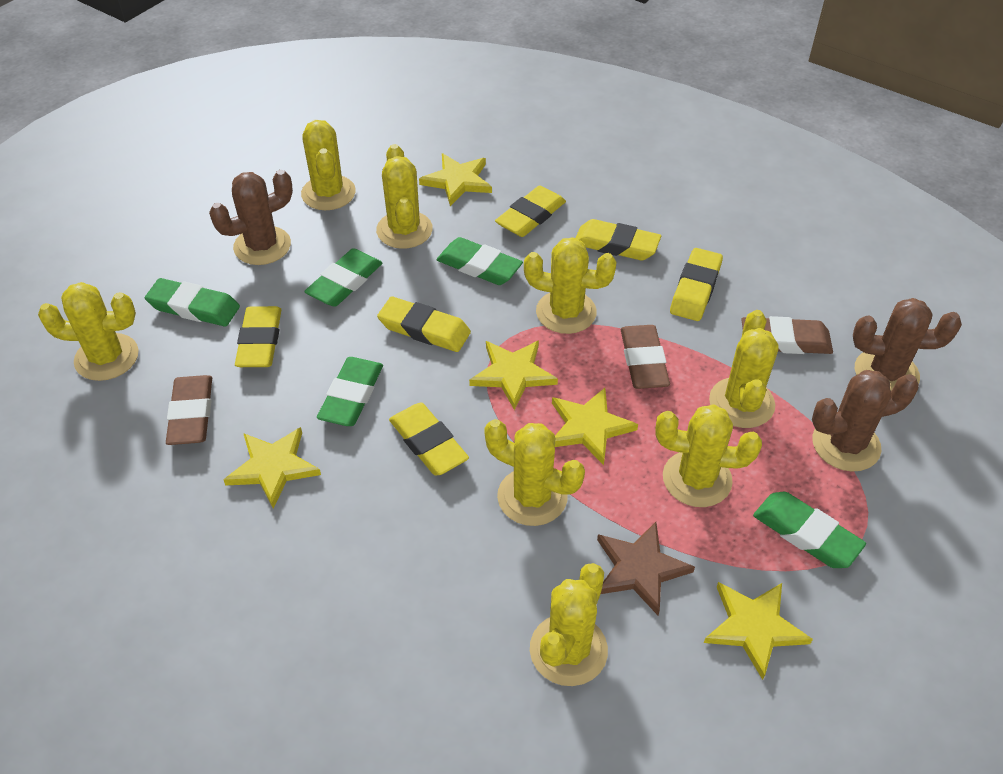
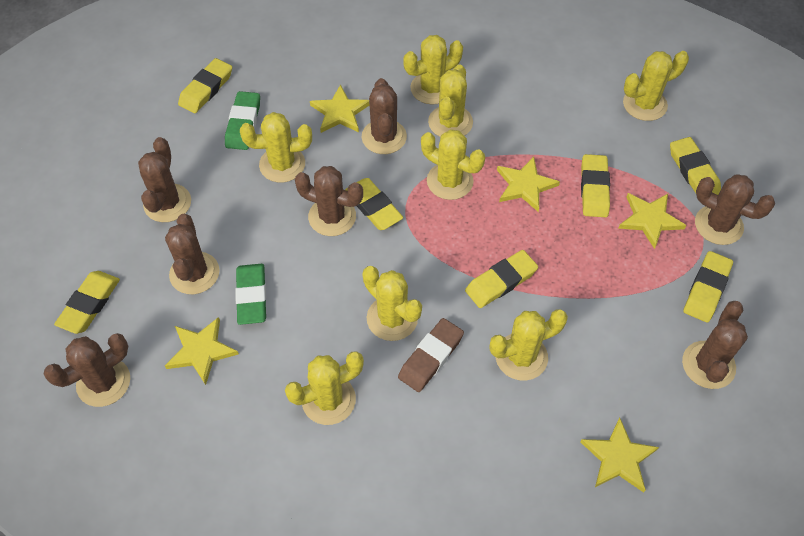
brown cactus: [209,170,293,265] [812,370,919,472] [853,298,962,390] = 3 -> [43,333,130,407] [138,137,191,222] [165,214,220,294] [295,166,363,236] [362,78,407,154] [682,301,748,389] [695,174,775,245] = 7
brown eraser: [166,375,212,445] [621,325,670,389] [741,316,833,354] = 3 -> [398,318,464,392] = 1
brown star: [597,522,695,616] = 1 -> none = 0
green eraser: [145,278,240,327] [304,248,382,307] [317,357,383,426] [437,237,523,285] [753,492,866,568] = 5 -> [225,91,260,150] [235,264,266,325] = 2
yellow eraser: [235,306,281,367] [377,297,471,352] [389,402,469,475] [495,186,566,237] [576,219,661,261] [670,248,723,321] = 6 -> [54,271,120,334] [178,58,232,113] [345,178,403,230] [465,250,538,308] [581,154,610,217] [670,137,721,195] [683,251,733,322] = 7

